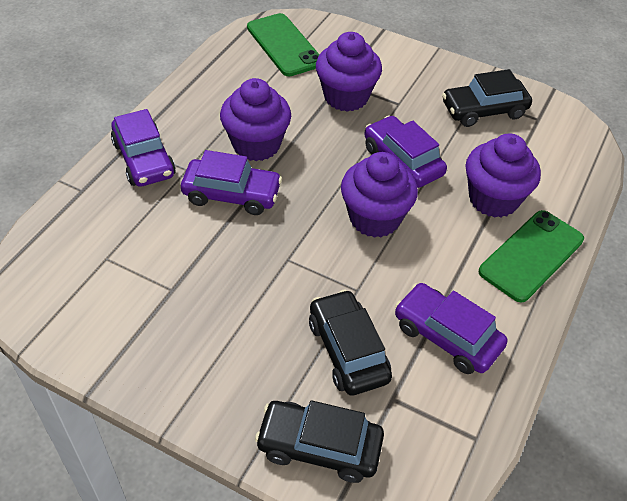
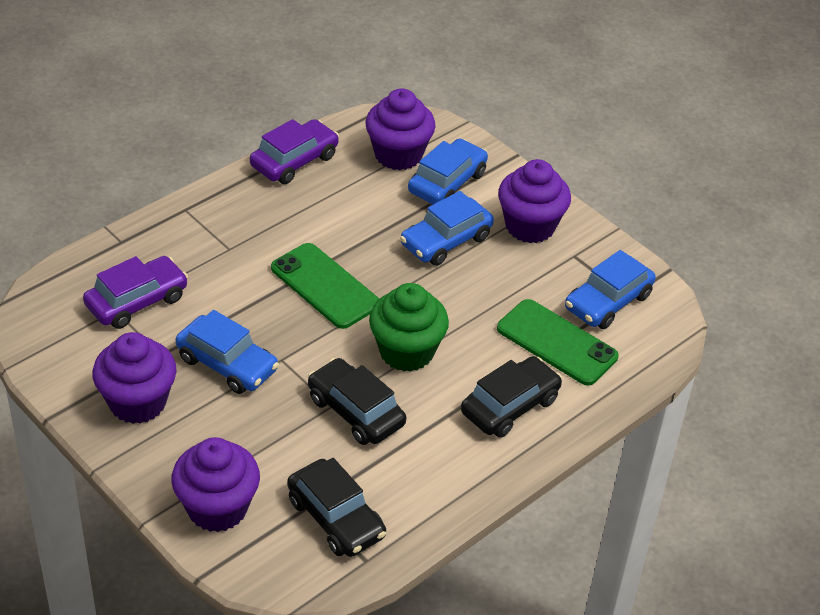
blue car: none = 0 -> [176,310,279,394] [400,191,494,266] [408,138,488,204] [565,250,656,329] = 4
green cupcake: none = 0 -> [369,283,449,372] = 1
purple car: [111,109,176,187] [181,150,282,215] [364,115,447,188] [395,283,507,374] = 4 -> [83,256,188,329] [250,119,339,184] = 2

